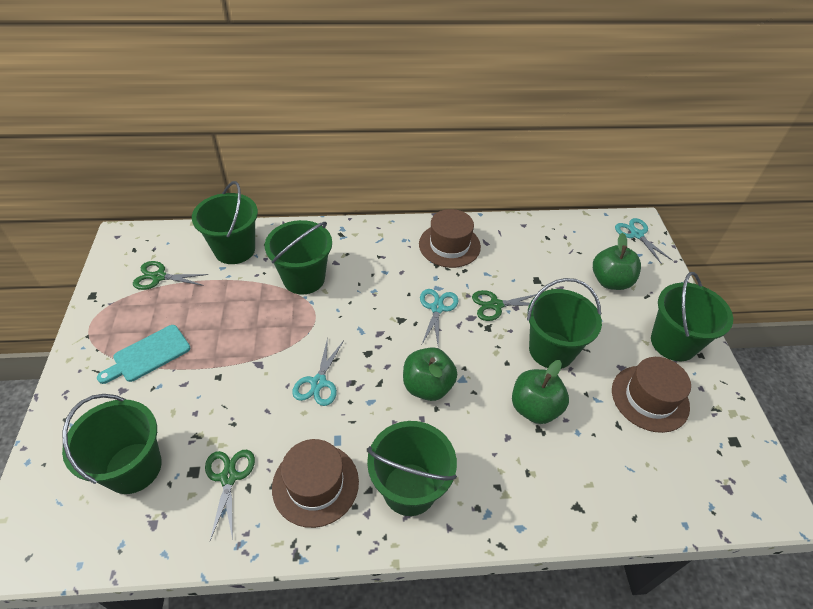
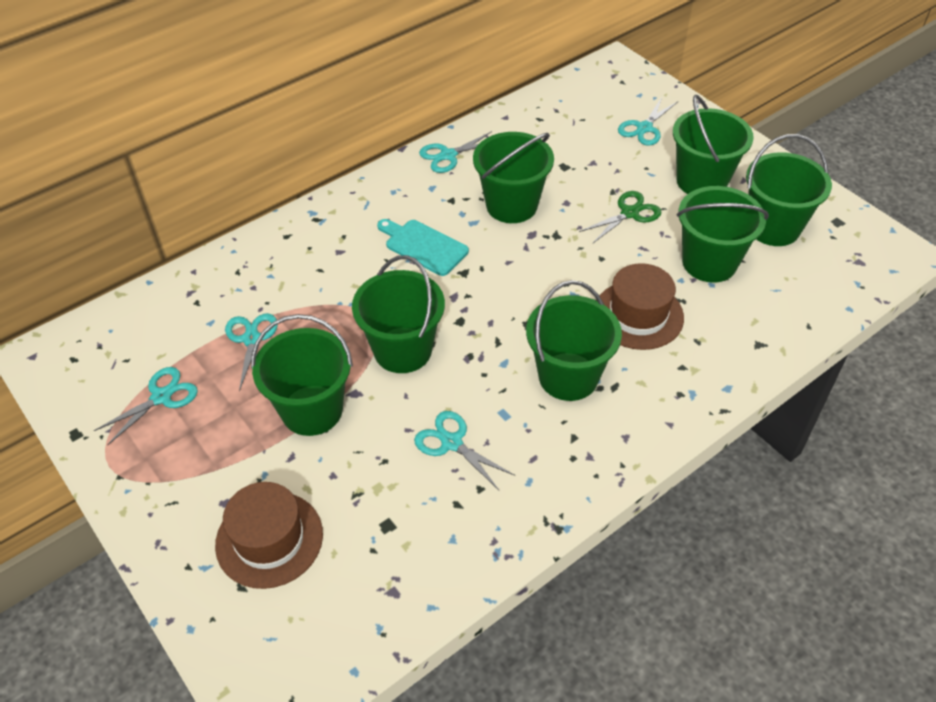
brown hat: [272,439,359,528] [419,209,481,268] [612,357,691,433] = 3 -> [215,482,323,589] [596,263,684,350] = 2
green apple: [403,347,457,401] [512,360,569,424] [593,233,641,290] = 3 -> none = 0
green bucket: [62,394,162,494] [192,181,258,264] [265,220,332,295] [367,421,457,516] [527,278,602,369] [651,272,733,361] = 6 -> [251,314,353,436] [352,255,445,373] [473,132,554,223] [526,280,622,401] [673,95,754,194] [677,186,769,282] [746,134,832,246] = 7
green scissors: [133,261,209,290] [205,450,255,541] [472,290,536,321] = 3 -> [579,191,662,244] = 1
turquoise scissors: [292,338,344,406] [420,289,459,347] [615,218,673,264] = 3 -> [94,367,198,445] [225,313,278,391] [414,411,515,490] [419,131,492,173] [618,97,678,146] = 5

